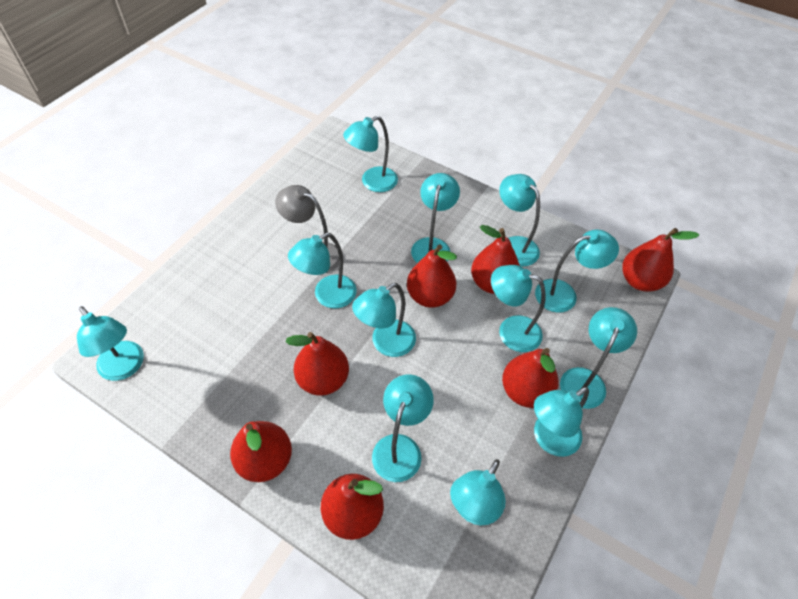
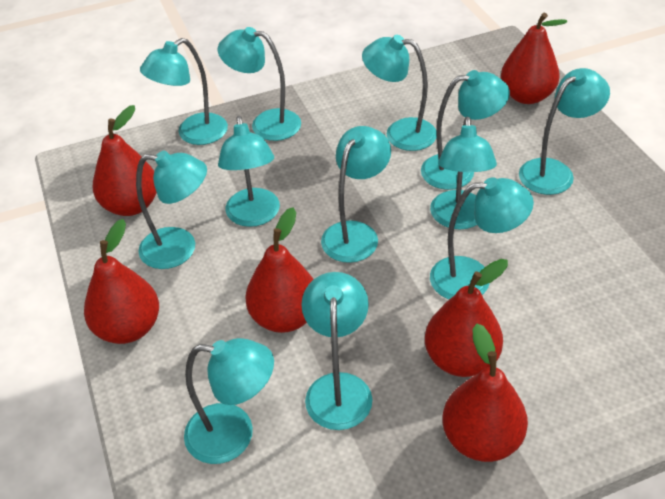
grey lamp: [275,185,339,273] = 1 -> none = 0
red pear: [230,421,292,482] [285,332,349,396] [321,474,384,540] [407,244,457,308] [471,225,520,294] [502,348,559,408] [622,228,699,292] = 7 -> [84,219,159,344] [93,105,157,216] [245,207,314,333] [425,259,508,377] [442,324,528,462] [501,13,567,104] = 6

